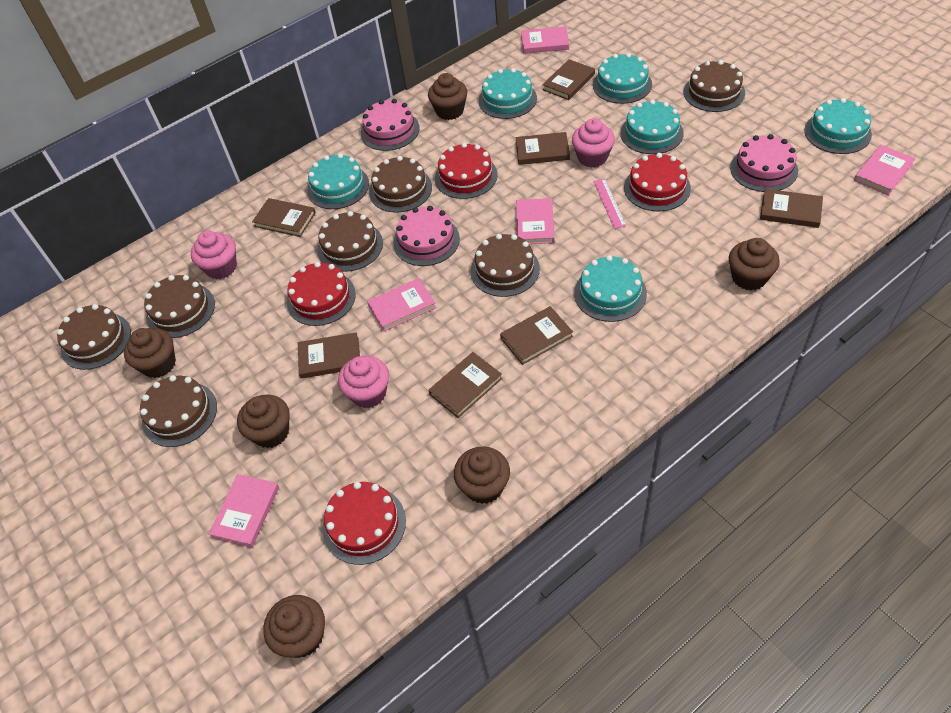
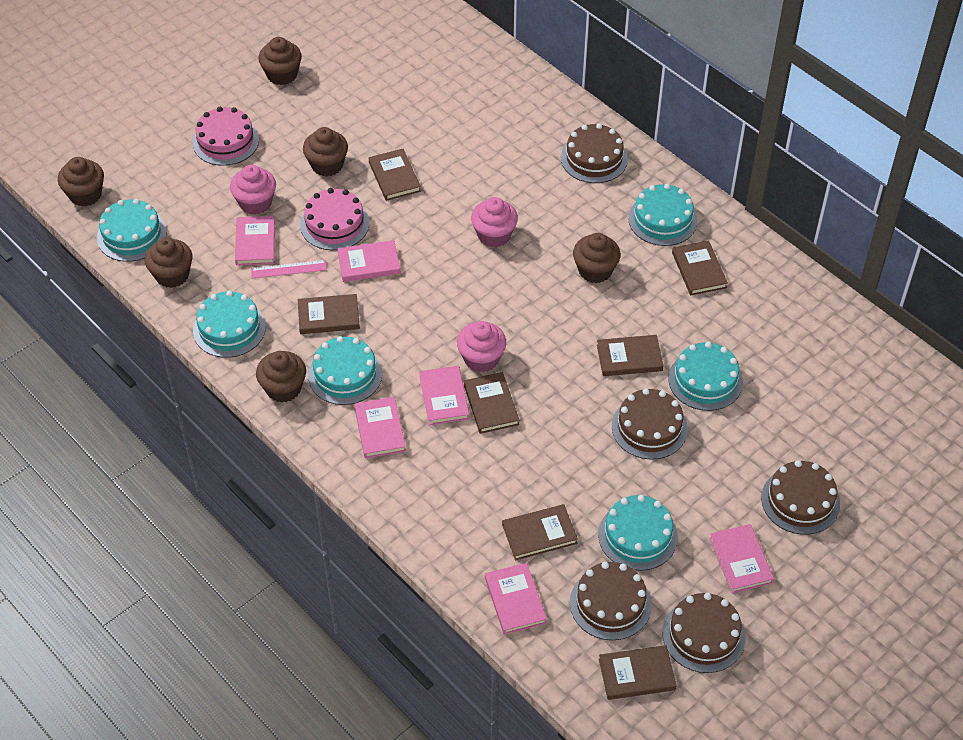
brown cake: [57,304,131,370] [140,375,217,447] [144,275,215,338] [317,211,383,272] [369,156,432,213] [471,234,540,297] [684,60,745,112] = 7 -> [561,123,628,183] [570,562,652,640] [612,388,688,459] [663,593,745,673] [761,460,840,535] = 5
pink book: [209,474,279,548] [367,278,436,332] [516,198,554,244] [521,26,569,54] [854,145,916,195] = 5 -> [235,216,275,266] [337,240,400,282] [354,397,406,458] [419,366,470,425] [485,563,547,635] [709,524,774,593] = 6
pink cake: [361,99,420,151] [393,206,460,266] [730,134,798,192] = 3 -> [193,107,259,166] [300,188,369,250] = 2
red cake: [287,262,356,326] [322,482,406,565] [435,143,498,199] [624,153,691,211] = 4 -> none = 0

